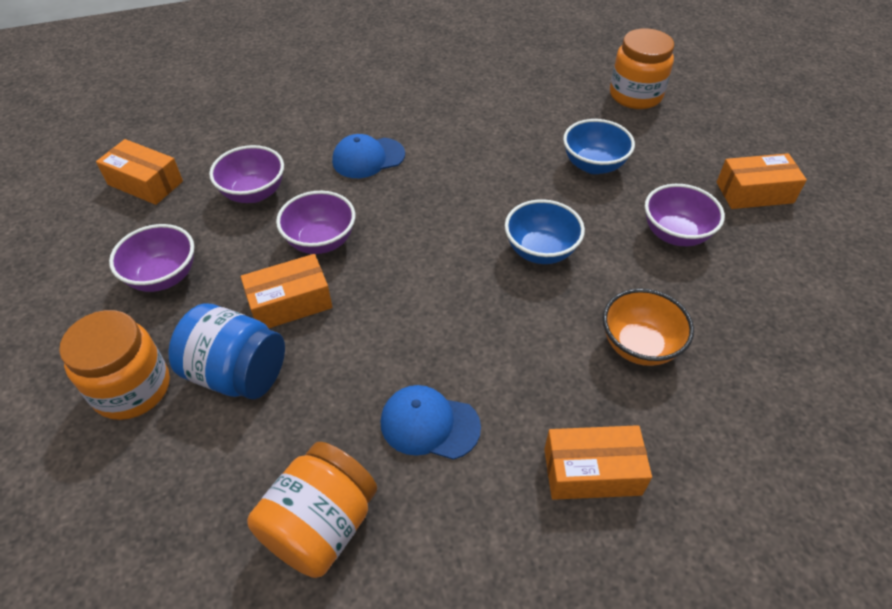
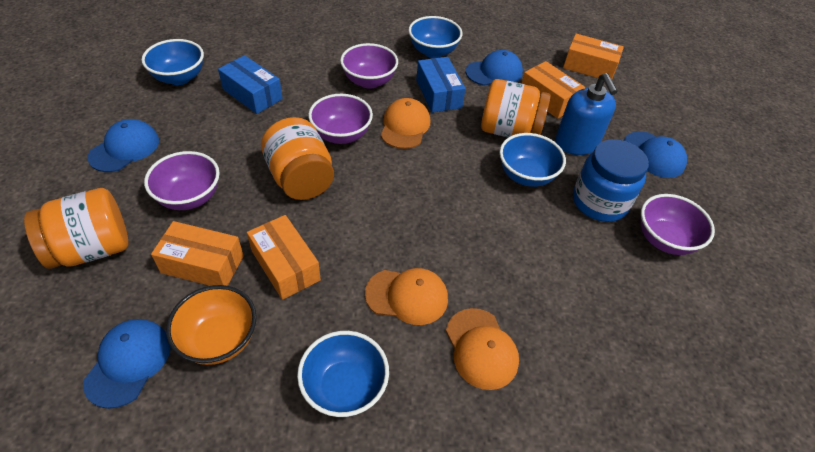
blue bowl: [505,199,585,264] [563,119,635,174] = 2 -> [142,39,204,85] [297,331,389,417] [408,16,462,58] [500,133,566,187] = 4
blue box: none = 0 -> [218,55,283,114] [416,57,465,113] = 2
blue cap: [332,134,405,178] [380,385,481,460] = 2 -> [83,319,171,409] [88,119,159,172] [466,50,523,86] [624,131,687,178] = 4
blue soap dispenser: none = 0 -> [555,73,618,155] = 1
orange cap: none = 0 -> [365,268,448,325] [381,98,430,149] [446,308,519,390] = 3

